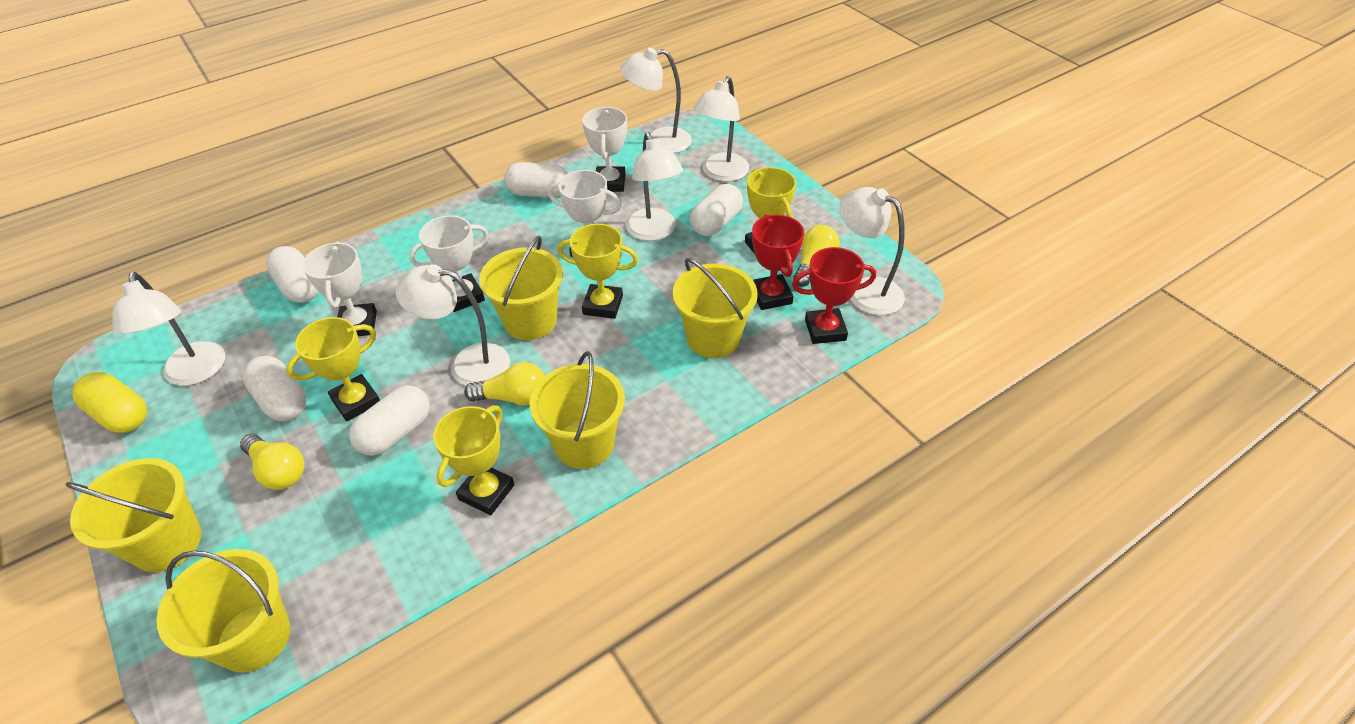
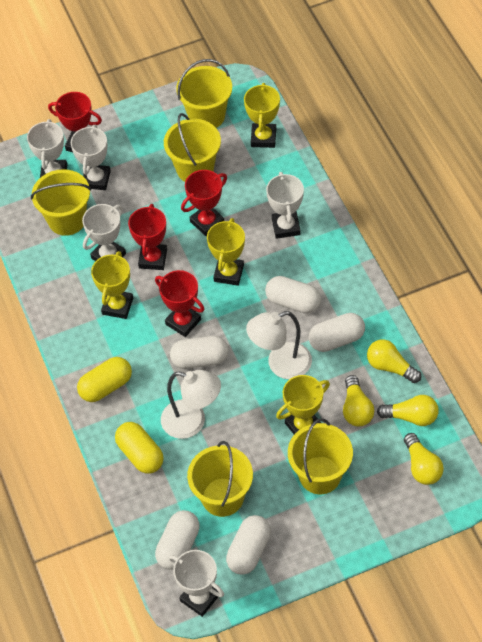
red trophy: [752,214,804,310] [792,247,876,344] = 2 -> [48,92,102,152] [128,204,167,270] [155,270,205,337] [181,170,227,236] = 4
white lamp: [112,272,226,386] [396,264,510,386] [620,48,692,153] [626,132,683,241] [693,76,749,182] [839,187,905,315] = 6 -> [161,370,221,439] [246,311,312,379] = 2
white trophy: [302,242,377,336] [409,215,488,312] [548,170,622,257] [582,107,627,192] = 4 -> [27,119,67,178] [71,125,111,190] [82,204,126,261] [168,550,224,617] [266,172,304,239] = 5
yellow capsule: [73,372,147,433] = 1 -> [77,357,132,402] [115,422,164,474] = 2
yellow light bulb: [240,434,305,490] [464,362,545,406] [793,225,840,287] = 3 -> [343,375,375,426] [367,339,421,383] [377,395,439,426] [404,433,444,485] = 4

